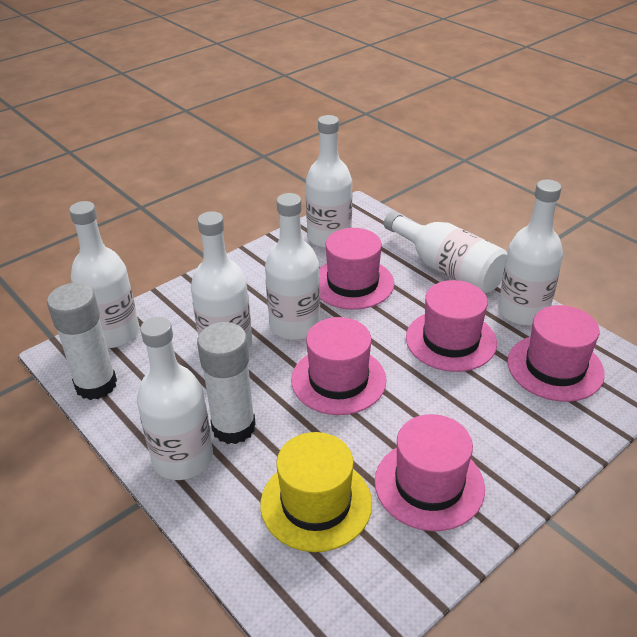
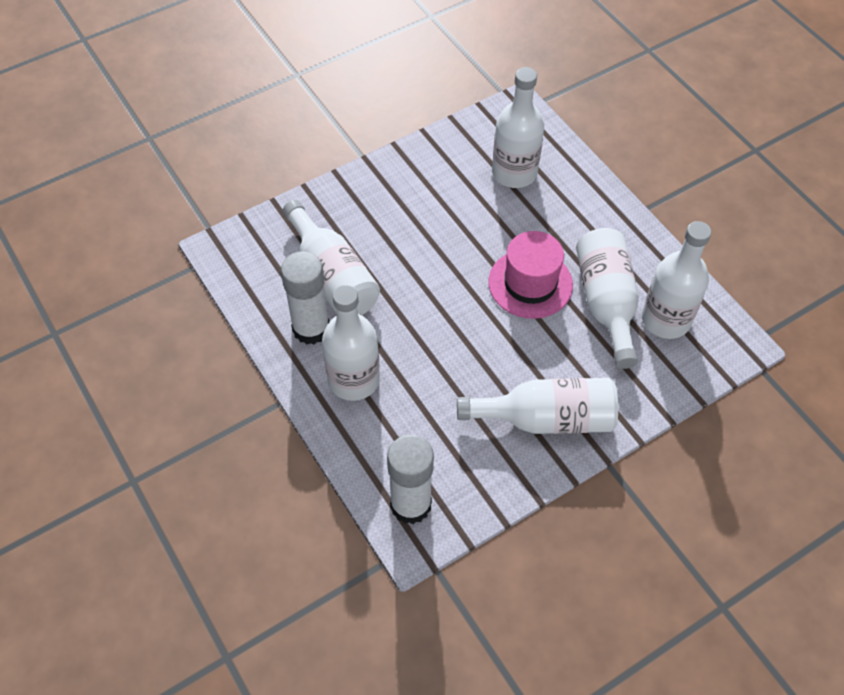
pink hat: [291,317,387,415] [319,228,394,310] [375,414,485,531] [406,280,497,372] [507,305,605,402] = 5 -> [488,231,573,319] = 1
white bottle: [69,201,139,348] [137,317,213,480] [191,211,252,350] [265,193,320,340] [306,115,352,248] [384,211,507,294] [498,179,563,326] = 7 -> [282,200,380,315] [322,285,380,401] [457,378,618,434] [492,67,544,188] [576,228,639,369] [642,221,711,339] = 6
yellow hat: [260,432,372,552] = 1 -> none = 0

